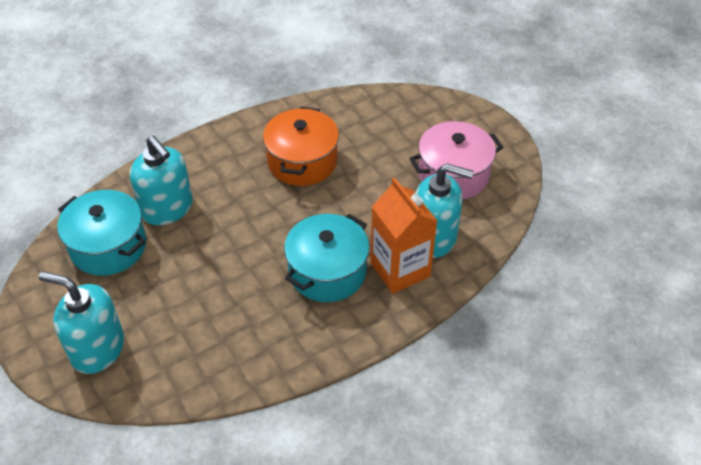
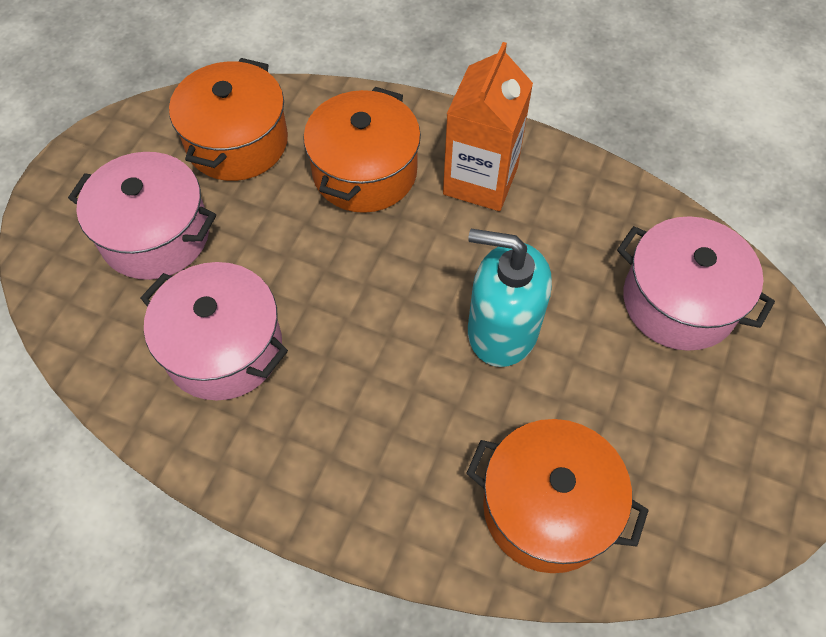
orange pot: [263,107,339,186] = 1 -> [169,58,288,181] [303,87,421,213] [466,419,649,573] = 3
pink pot: [409,121,503,199] = 1 -> [68,152,216,280] [140,262,288,400] [617,216,775,351] = 3
turquoise pot: [57,190,146,276] [284,214,369,302] = 2 -> none = 0
turquoise soap dispenser: [39,272,124,374] [130,136,193,225] [416,163,474,258] = 3 -> [468,229,552,367] = 1

